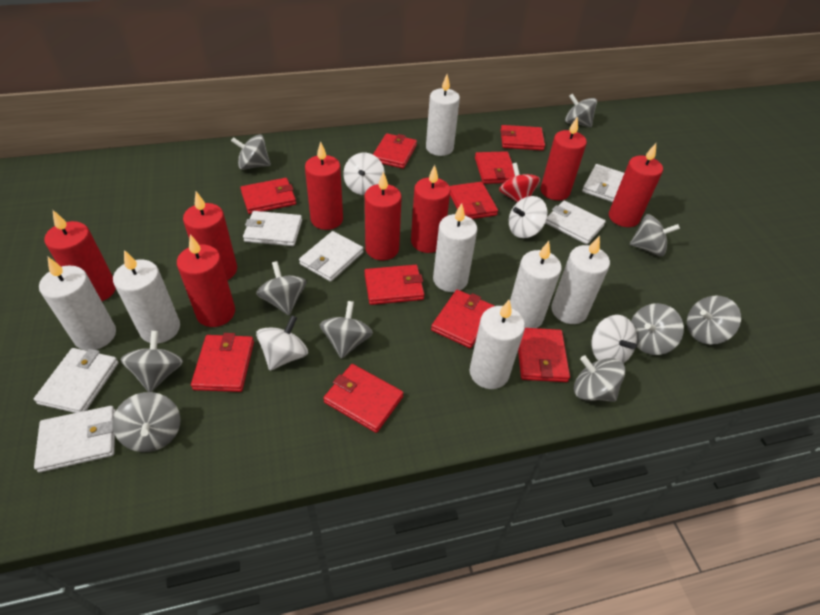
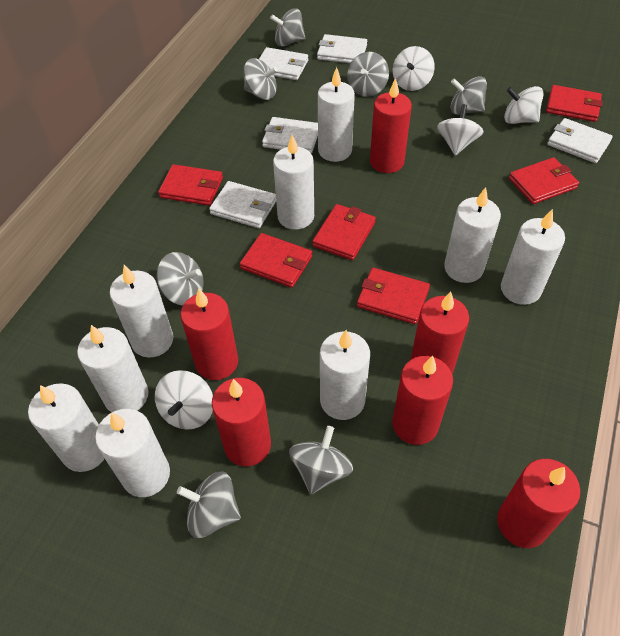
grey spinning top: [113,392,181,452] [120,331,183,392] [231,134,271,170] [256,261,306,315] [320,301,373,359] [565,94,597,127] [574,356,625,402] [630,214,680,256] [631,303,684,355] [687,295,741,345] = 10 -> [157,252,204,305] [177,471,241,538] [243,58,278,100] [270,8,305,47] [289,426,353,494] [347,52,389,97] [451,76,487,115] = 7
red candle: [44,210,116,301] [177,234,235,327] [183,191,237,280] [305,141,343,230] [365,171,402,260] [411,165,450,253] [540,116,587,201] [609,143,663,227] = 8 -> [180,288,238,380] [212,378,271,466] [370,78,412,173] [392,356,453,445] [411,292,469,374] [497,459,580,548] = 6
red spinning top: [499,163,540,202] = 1 -> none = 0
red wallet: [191,333,254,392] [240,178,296,214] [323,364,404,433] [365,265,424,305] [373,133,417,169] [431,290,494,348] [449,182,498,219] [475,151,515,184] [501,125,545,151] [518,328,570,382] = 10 -> [158,164,223,206] [240,233,312,288] [312,204,376,260] [357,268,430,324] [509,157,579,204] [546,85,603,122] = 6
white candle: [39,257,116,350] [113,250,180,343] [426,74,460,156] [433,203,477,292] [470,300,525,389] [510,241,562,328] [551,235,610,324] = 7 -> [28,383,105,472] [77,325,148,412] [95,409,170,497] [110,265,173,358] [273,135,314,230] [318,67,355,162] [320,330,370,420] [444,187,501,283] [501,209,565,305] = 9
white wallet: [34,348,119,413] [34,406,116,472] [243,211,302,246] [299,231,363,282] [546,201,606,244] [582,164,624,202] = 6 -> [209,181,276,228] [259,47,308,80] [262,117,318,154] [317,34,367,63] [547,118,613,163] = 5

